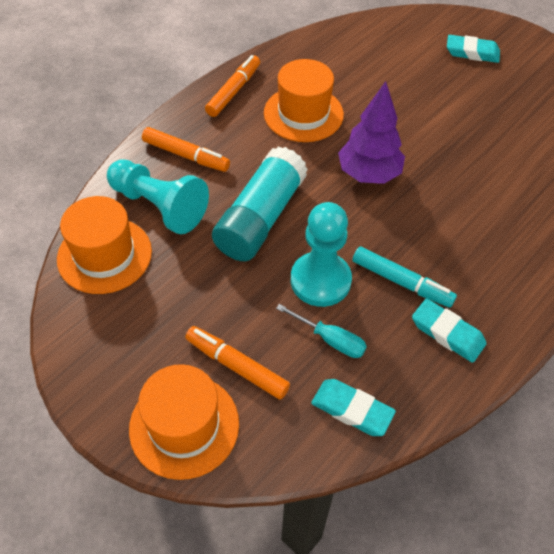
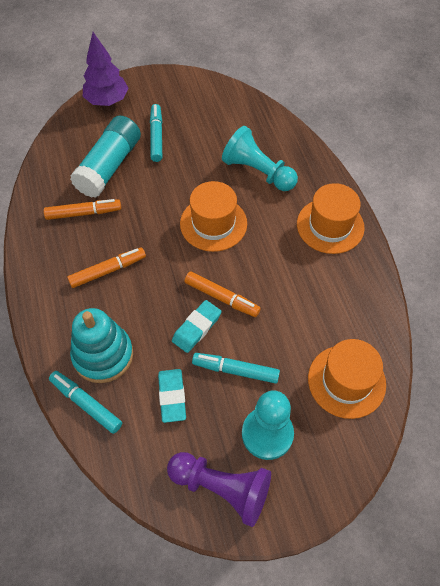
purple pawn: none = 0 -> [167,452,271,527] = 1
turquoise eraser: [311,379,396,436] [412,299,487,363] [447,35,500,63] = 3 -> [158,369,186,423] [172,300,221,353] = 2
turquoise marker: [352,247,457,308] = 1 -> [49,371,122,434] [150,104,162,162] [192,353,280,384] = 3
turquoise screwdriver: [276,304,367,358] = 1 -> none = 0
turquoise stacking toy: none = 0 -> [70,308,133,383] = 1

